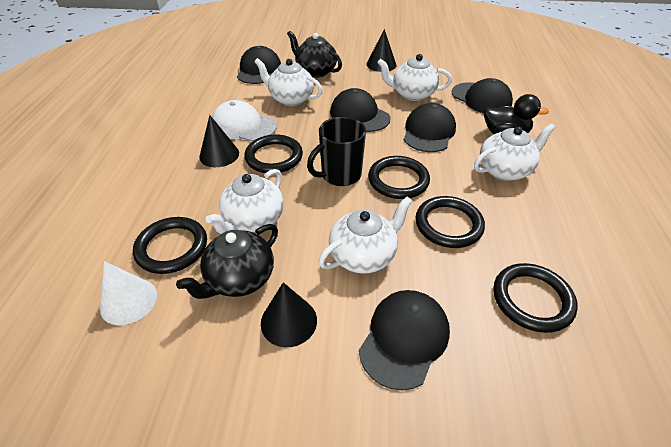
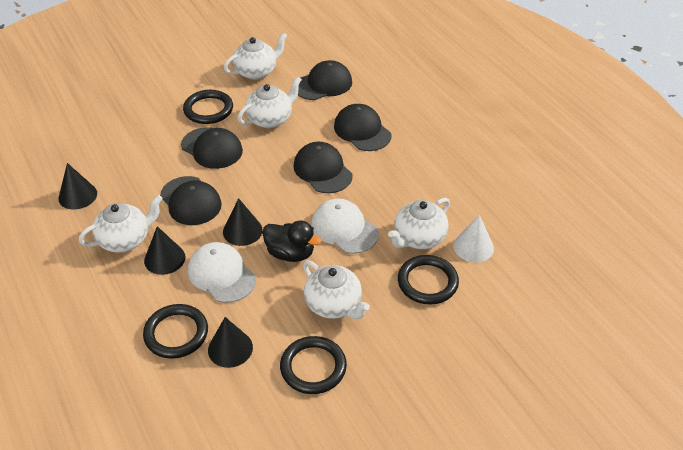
black cone: [199,115,239,167] [261,282,317,347] [367,29,397,72] = 3 -> [59,163,97,210] [144,226,185,275] [208,317,253,368] [223,198,263,246] = 4
black mug: [307,117,366,186] = 1 -> none = 0
black ring: [133,217,207,274] [245,134,303,173] [368,156,430,199] [415,196,485,248] [493,263,578,333] = 5 -> [143,304,208,359] [183,90,233,124] [280,336,347,394] [398,255,459,305] = 4
black teapot: [176,224,278,299] [287,31,342,77] = 2 -> none = 0
white cap: [212,100,277,142] = 1 -> [188,242,256,303] [311,198,379,254] = 2

